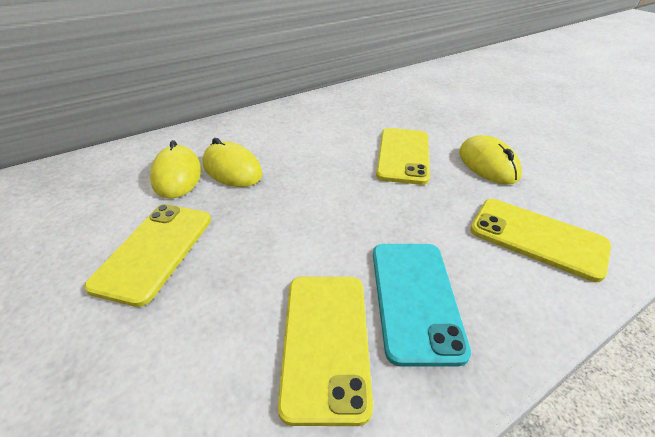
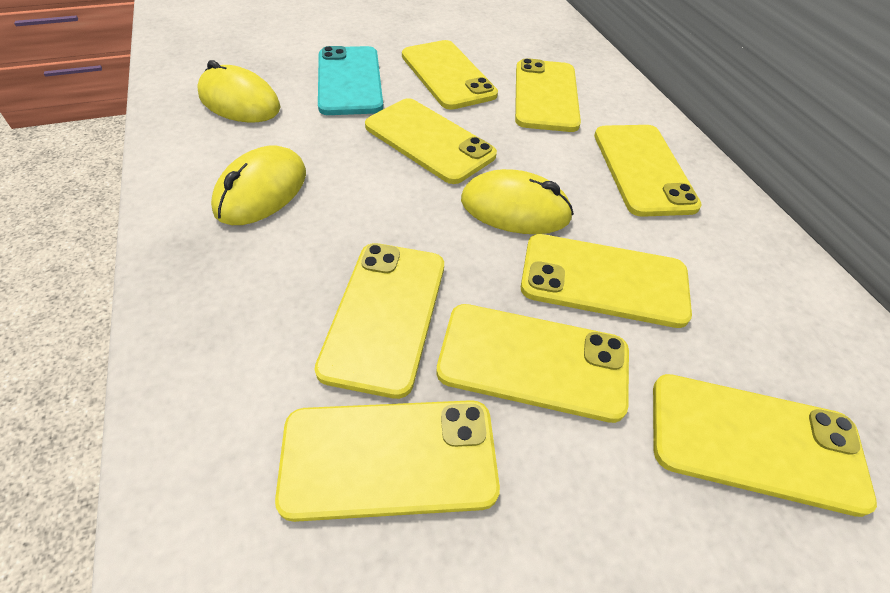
yellow phone: [84,204,211,307] [278,277,373,426] [376,128,430,185] [470,199,611,282] = 4 -> [275,400,500,522] [314,243,444,399] [365,98,497,184] [402,40,498,110] [436,304,629,423] [515,58,581,132] [521,234,692,328] [594,125,702,217] [653,374,877,517] = 9

